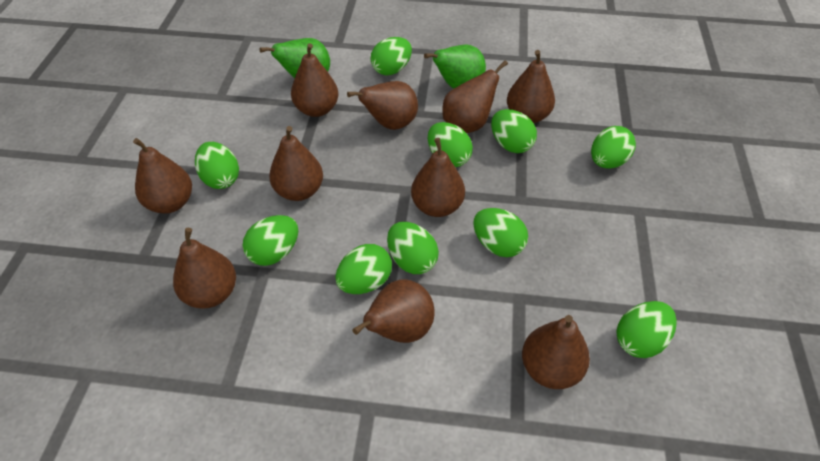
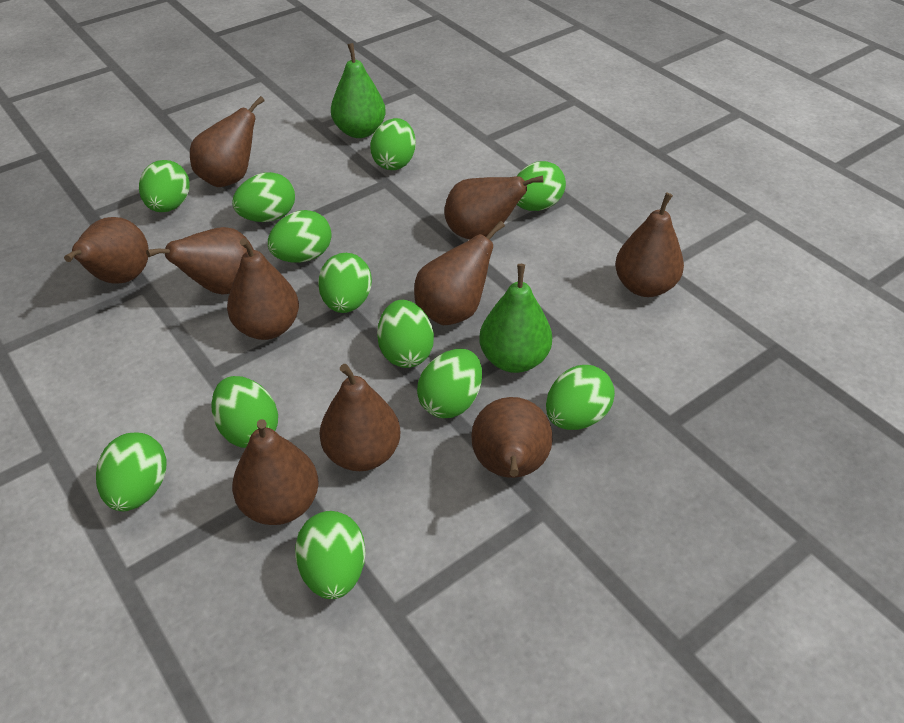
green egg: [195,142,239,189] [242,215,298,266] [335,244,392,294] [370,37,412,75] [387,222,439,274] [428,122,473,167] [473,208,528,257] [491,109,537,153] [591,126,636,169] [617,301,677,358] = 10 -> [96,432,167,511] [139,160,190,212] [211,376,278,448] [232,172,295,222] [268,210,332,263] [295,511,366,599] [318,253,372,313] [370,118,416,170] [377,300,434,368] [417,349,482,418] [517,161,566,211] [546,365,615,430] = 12

